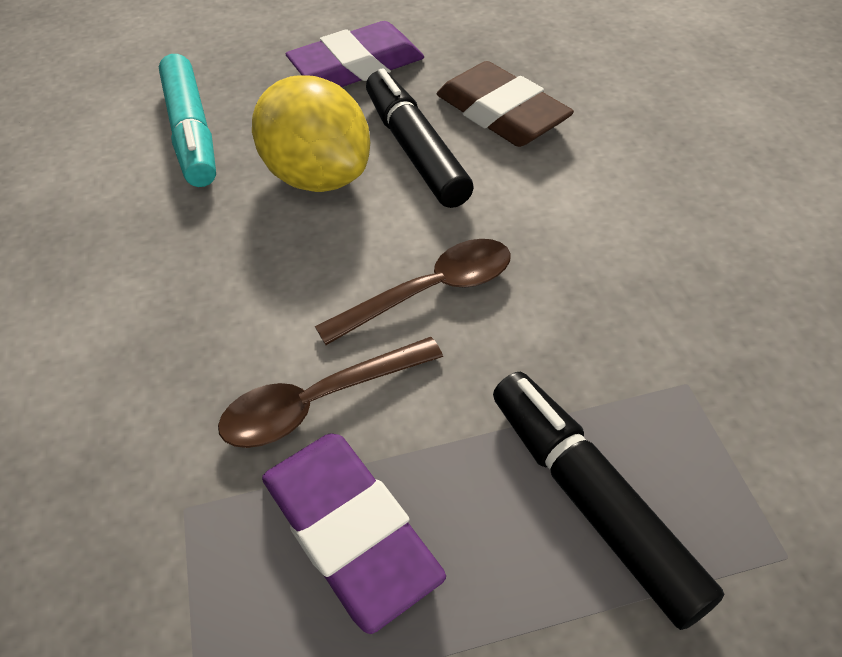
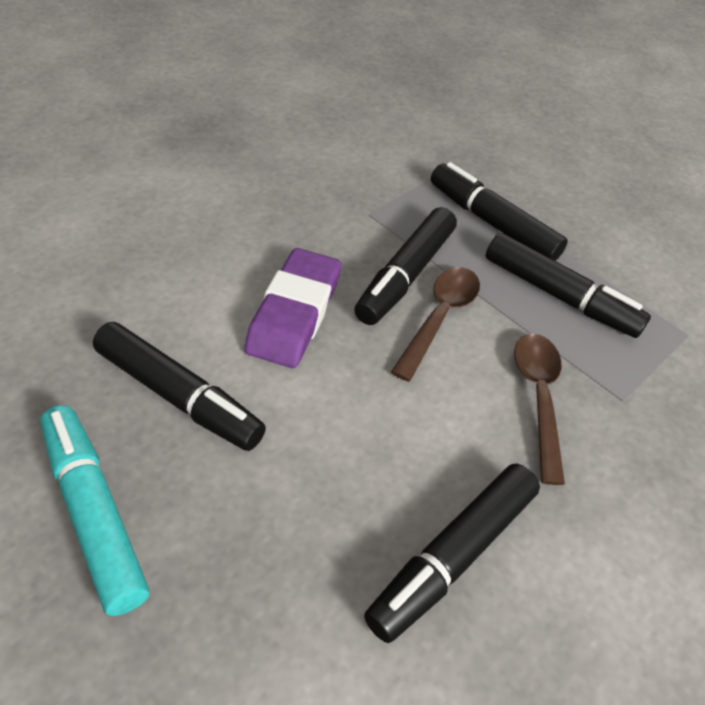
black marker: [366,68,474,208] [493,372,724,630] = 2 -> [93,322,266,451] [354,207,457,325] [364,464,540,643] [431,162,568,261] [486,233,651,338] = 5
brown eraser: [437,61,574,147] = 1 -> none = 0
purple eraser: [262,433,446,634] [286,21,424,87] = 2 -> [244,248,341,368] = 1
yellow lemon: [252,75,370,192] = 1 -> none = 0

